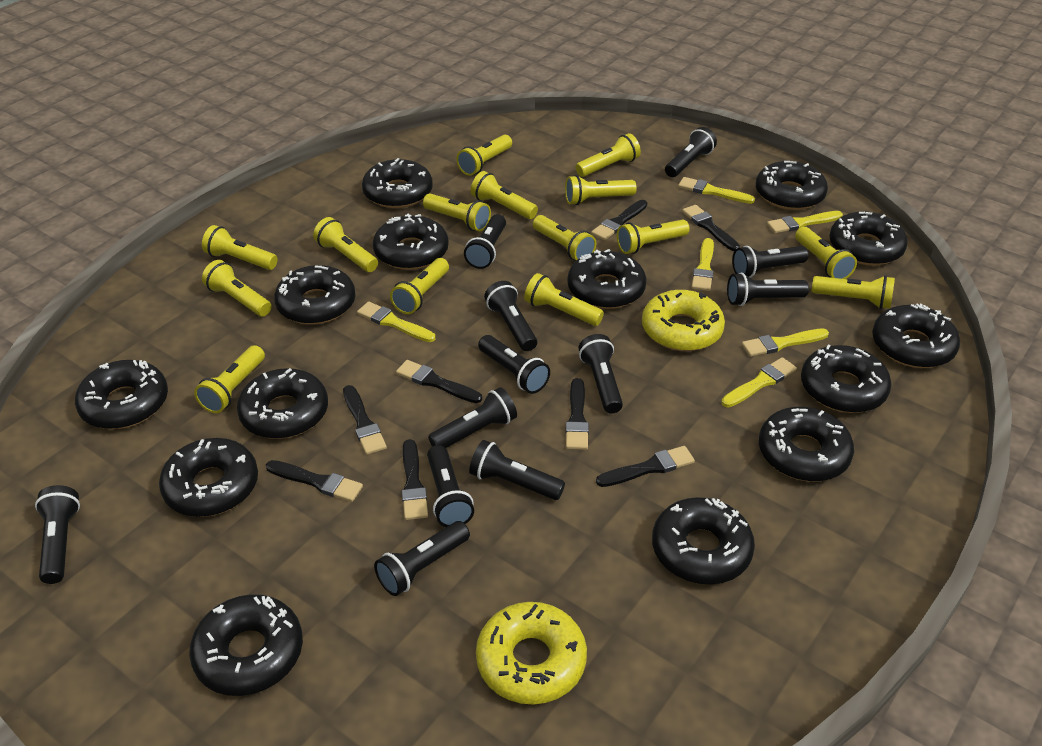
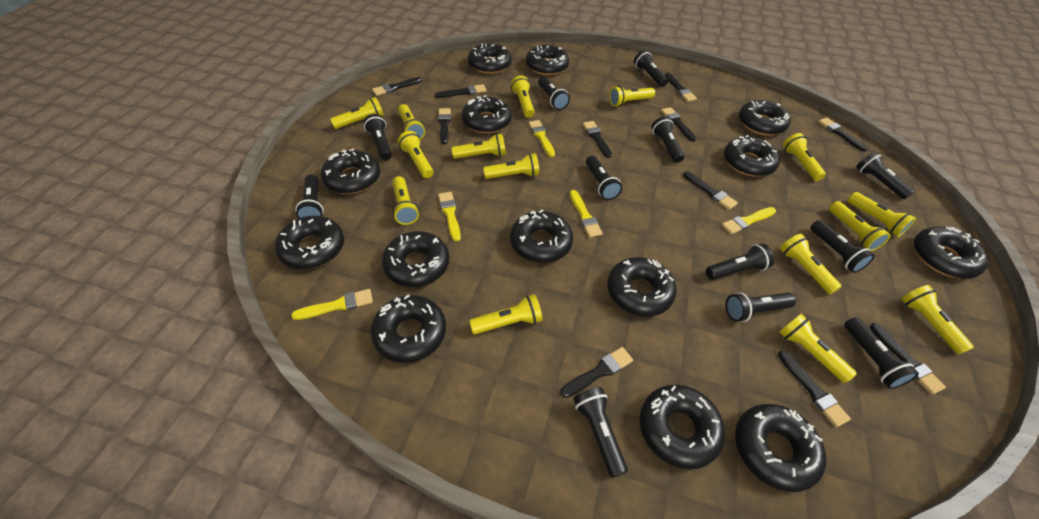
black brush: [266,460,363,502] [343,385,387,455] [396,360,482,403] [402,439,428,520] [566,378,589,450] [591,200,647,240] [596,446,695,487] [682,205,740,251] = 8 -> [372,77,422,96] [435,84,487,98] [438,108,451,144] [560,347,633,398] [583,121,612,158] [661,107,697,142] [665,73,697,102] [683,171,738,210] [778,350,851,427] [818,118,867,152] [870,323,946,394] = 11
yellow brush: [357,302,435,342] [678,177,755,204] [692,238,714,291] [721,357,797,407] [742,329,829,357] [767,211,843,233] = 6 -> [291,289,373,320] [438,192,461,241] [528,120,555,157] [570,190,603,238] [722,207,776,234] = 5
yellow donut: [476,602,587,705] [642,290,725,351] = 2 -> none = 0

